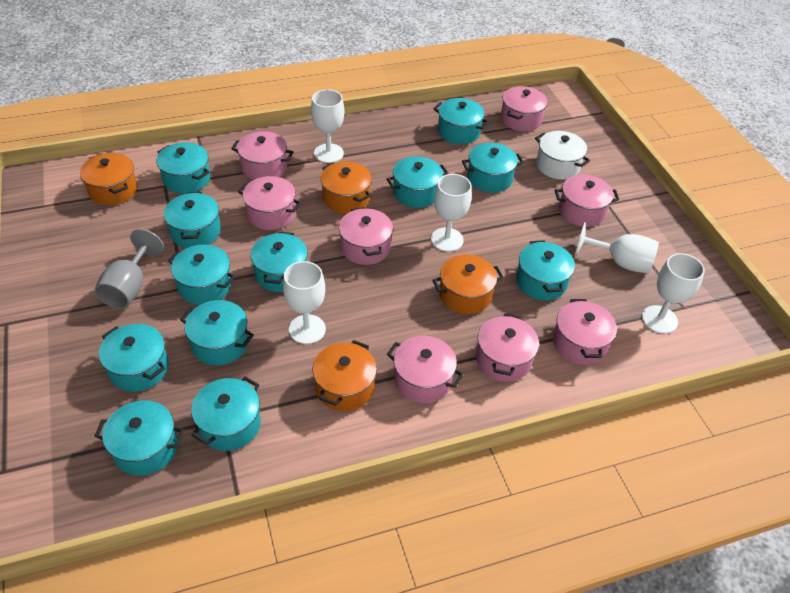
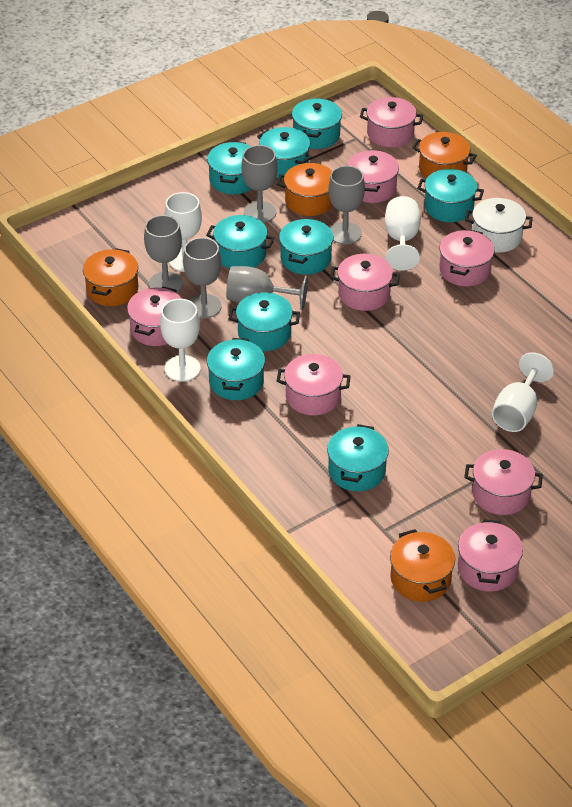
grey goblet: [94,229,164,309] = 1 -> [144,215,183,293] [183,237,222,318] [226,266,308,310] [241,145,278,223] [328,166,365,244] = 5
turquoise pot: [94,400,184,476] [99,324,169,392] [157,142,210,194] [164,192,221,248] [168,245,235,305] [180,300,254,365] [191,377,261,451] [250,232,308,292] [386,156,449,208] [433,98,489,144] [462,143,524,193] [516,240,575,300] = 12 -> [206,215,275,269] [207,142,251,194] [207,338,265,400] [229,292,300,351] [257,127,312,179] [279,218,333,275] [292,98,342,149] [327,424,389,491] [417,169,484,222] = 9
white goblet: [283,261,326,344] [311,89,344,163] [431,174,472,252] [575,222,659,273] [642,253,705,334] = 5 -> [160,299,201,382] [165,192,202,272] [385,196,421,271] [492,352,554,432] = 4

